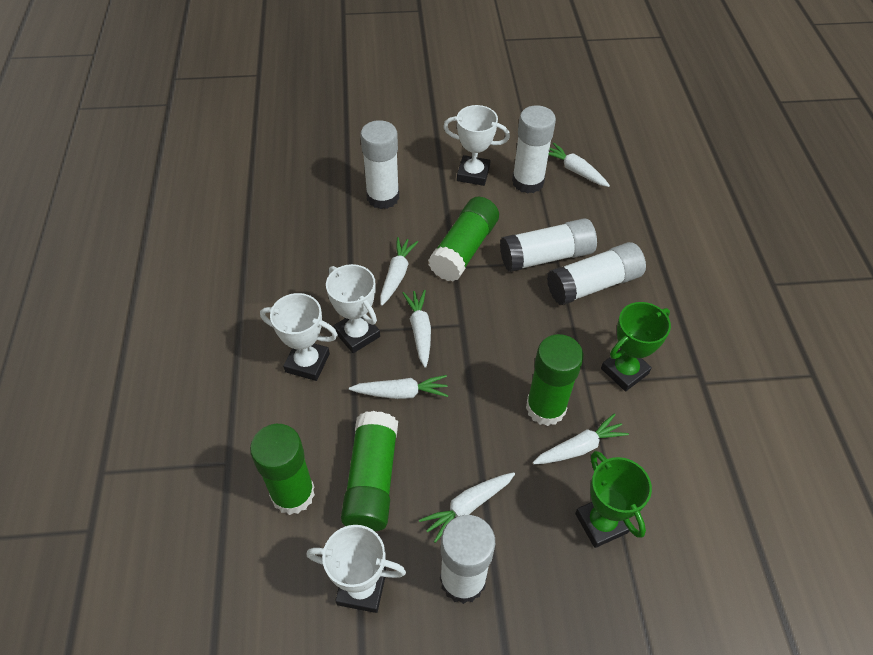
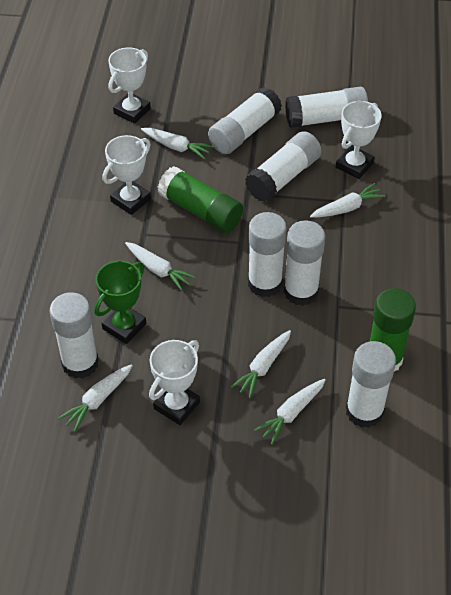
green glue stick: [250,424,315,515] [341,411,398,531] [428,197,499,282] [526,334,584,426] = 4 -> [158,166,243,233] [369,288,416,371] = 2
green trophy: [575,451,652,548] [601,302,671,391] = 2 -> [94,261,146,344] = 1
white glue stick: [360,120,399,209] [440,515,495,604] [500,218,597,272] [512,105,556,194] [547,242,646,305] = 5 -> [50,292,99,379] [208,87,282,154] [245,131,322,202] [248,212,287,297] [284,220,325,306] [285,86,368,128] [346,341,396,428] = 7

